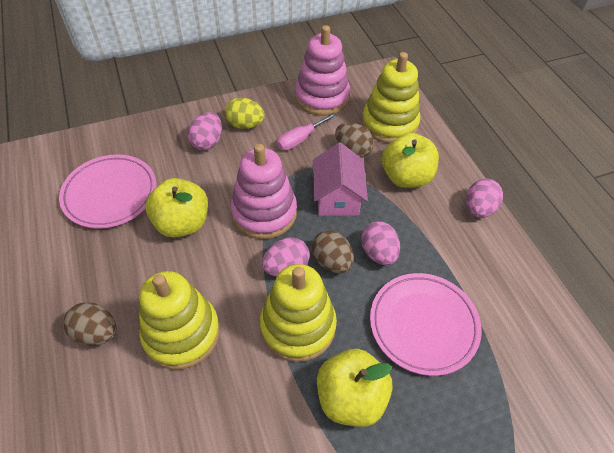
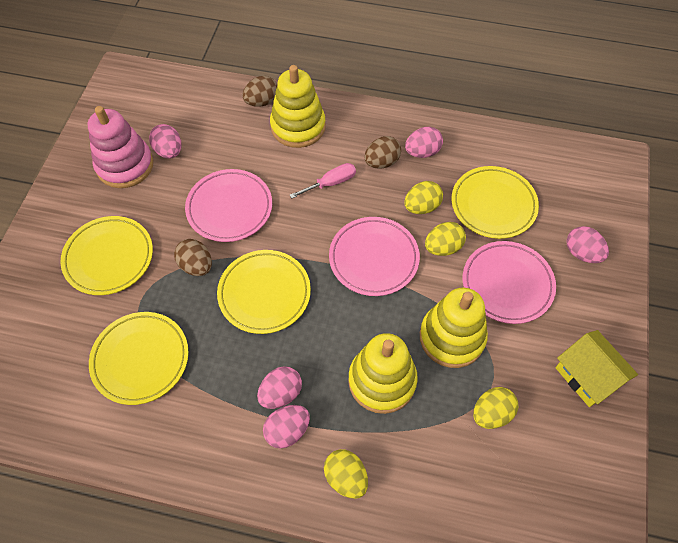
pink egg: [188,112,222,150] [262,237,310,277] [361,221,400,265] [466,179,503,218] = 4 -> [149,124,181,159] [257,366,302,409] [263,405,310,449] [405,127,443,158] [567,226,609,263] = 5
pink house: [313,143,368,216] = 1 -> none = 0
pink plate: [59,154,157,229] [370,273,482,376] = 2 -> [185,169,272,242] [329,217,420,296] [463,241,556,324] = 3
pink stacking toy: [231,144,297,239] [295,25,350,116] = 2 -> [88,106,153,188] = 1
yellow apple: [146,178,208,238] [317,349,393,427] [382,133,439,188] = 3 -> none = 0
yellow egg: [225,98,265,129] = 1 -> [324,449,368,499] [404,181,443,214] [425,222,466,256] [473,387,518,429] = 4
yellow house: none = 0 -> [555,330,638,407] = 1
yellow plate: none = 0 -> [60,216,153,295] [89,312,189,405] [217,250,311,334] [452,166,539,239] = 4

